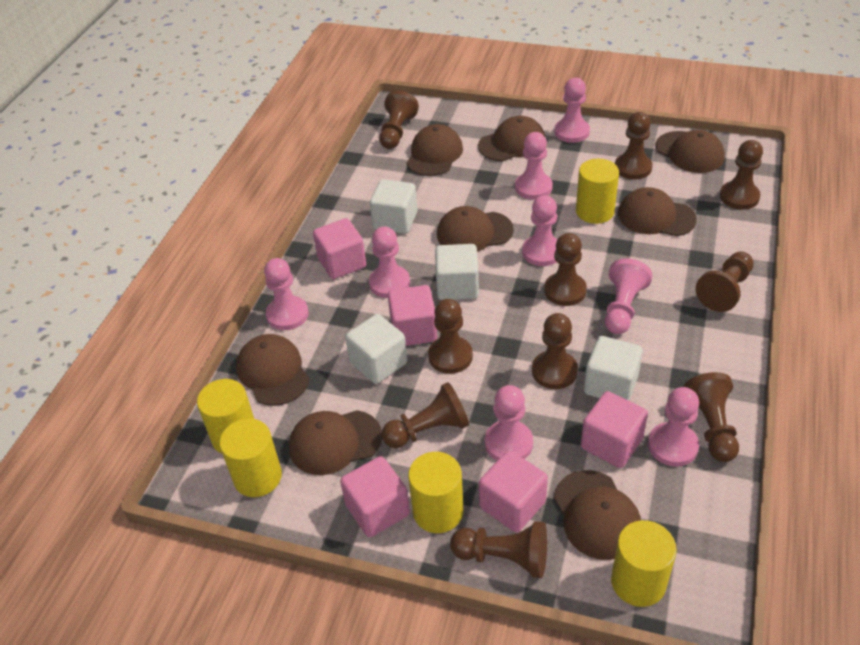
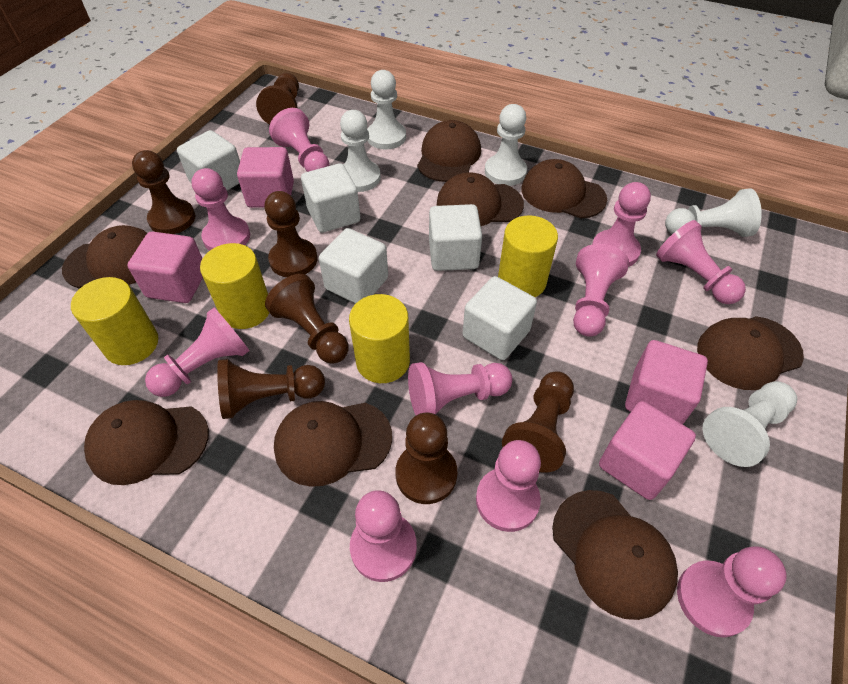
brown pawn: [379,90,419,149] [382,382,469,448] [428,299,473,374] [450,521,547,578] [532,313,578,389] [544,233,587,306] [615,112,652,179] [683,372,739,462] [696,252,754,312] [720,140,763,210] = 10 -> [132,150,195,234] [217,359,325,419] [256,73,299,125] [264,191,318,277] [265,274,348,364] [395,413,457,504] [502,371,574,473] = 7
pink cube: [313,218,366,279] [340,456,410,537] [388,285,437,346] [479,451,548,532] [581,391,648,468] = 5 -> [128,232,203,303] [237,147,294,208] [599,401,696,500] [625,340,708,424] = 4
pink pawn: [264,258,309,330] [369,226,410,298] [485,385,533,461] [515,132,553,200] [522,195,558,266] [554,78,590,143] [605,258,653,334] [648,387,699,467] = 8 -> [145,308,250,397] [191,168,250,251] [269,108,330,172] [350,490,417,582] [408,362,512,415] [476,440,541,532] [573,244,629,336] [592,182,651,267] [656,220,746,304] [677,546,787,637] = 10
white cube: [345,314,407,384] [370,179,418,234] [435,244,479,300] [584,336,643,401] = 4 -> [177,130,240,190] [301,163,360,233] [319,228,388,304] [429,204,482,271] [463,276,537,360] = 5
white pawn: none = 0 -> [340,110,381,192] [367,70,406,149] [485,104,527,186] [665,188,762,237] [702,381,797,467] = 5
yellow cylinder: [197,379,254,453] [220,419,282,497] [408,452,464,533] [576,159,619,224] [611,520,677,607] = 5 -> [71,277,158,365] [200,243,269,329] [349,294,410,383] [498,216,558,297] = 4

